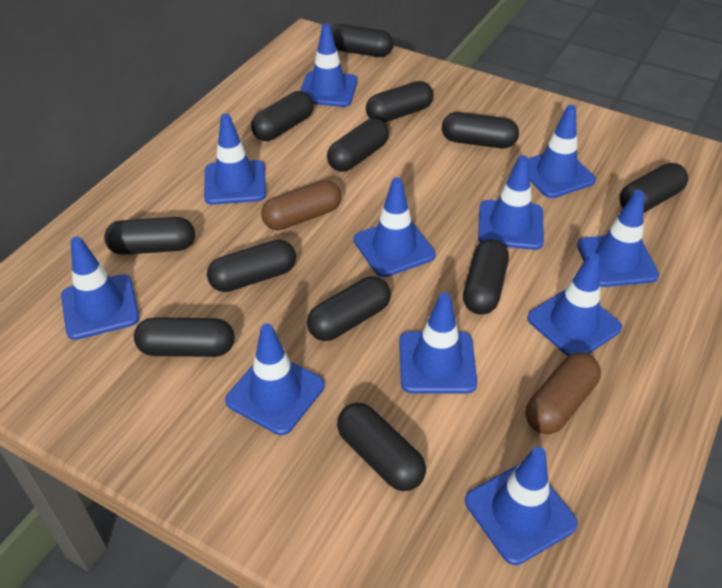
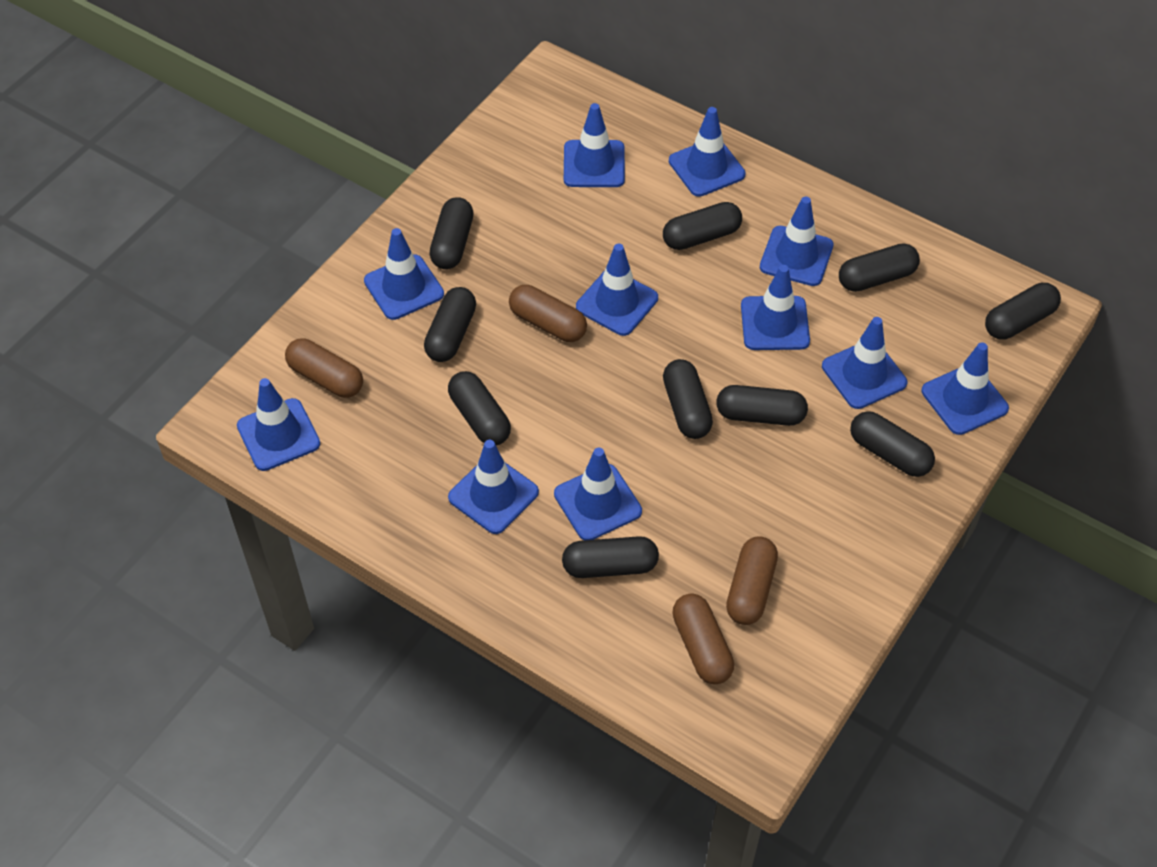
black capsule: [104,217,195,255] [134,317,234,357] [207,240,296,292] [251,91,314,141] [307,276,391,341] [327,118,389,172] [331,24,393,57] [337,403,426,491] [366,81,434,123] [442,112,519,148] [463,239,509,315] [619,163,688,213] = 12 -> [424,287,476,362] [429,197,474,269] [448,371,511,445] [562,536,659,578] [663,202,742,250] [663,359,713,439] [716,385,808,426] [839,244,920,292] [850,411,935,477] [985,283,1061,340] = 10
brown capsule: [261,180,341,230] [525,352,601,434] = 2 -> [285,338,363,398] [509,285,587,342] [672,593,734,684] [726,536,778,625] = 4

